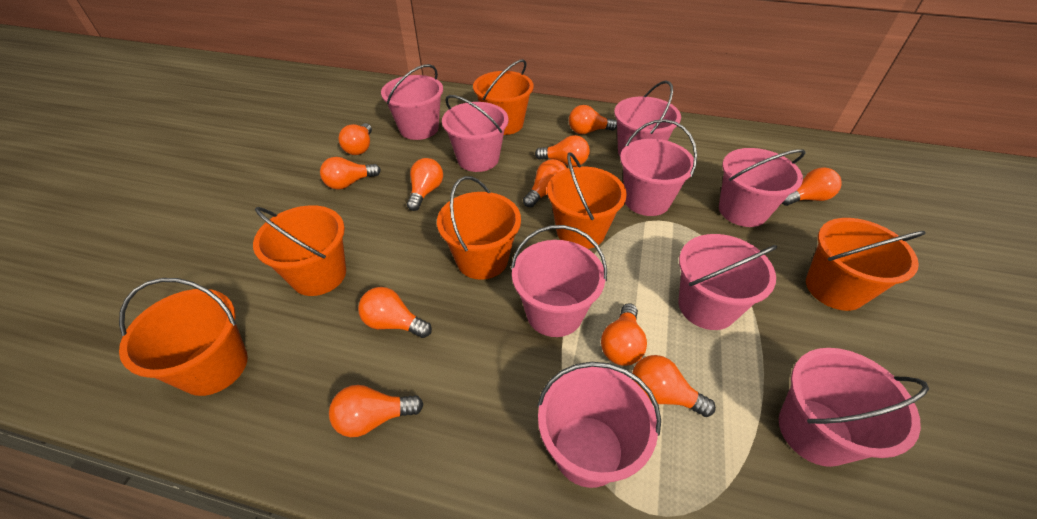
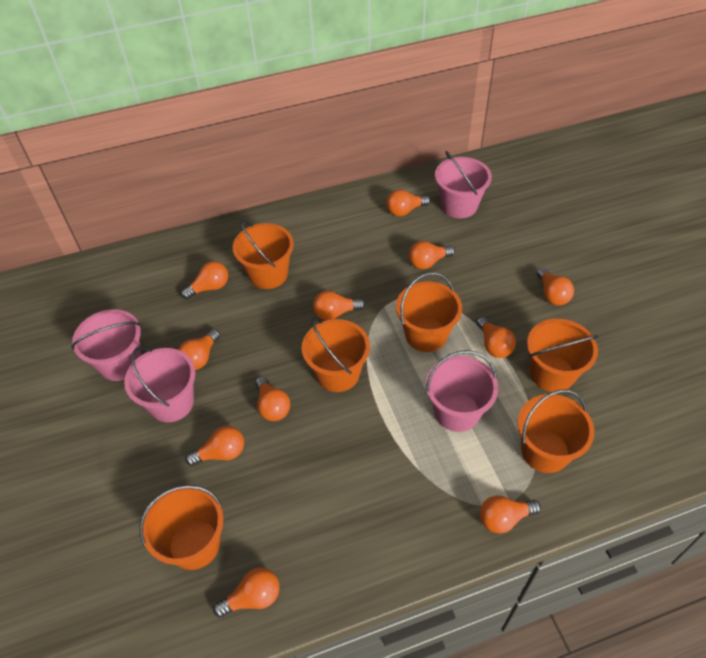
pink bucket: [381,64,443,140] [442,95,509,172] [511,225,607,337] [537,362,661,488] [614,81,681,156] [620,119,697,216] [679,234,777,330] [719,148,806,227] [779,348,929,467] = 9 -> [71,309,141,381] [124,347,195,422] [426,350,498,432] [435,151,492,218] = 4

